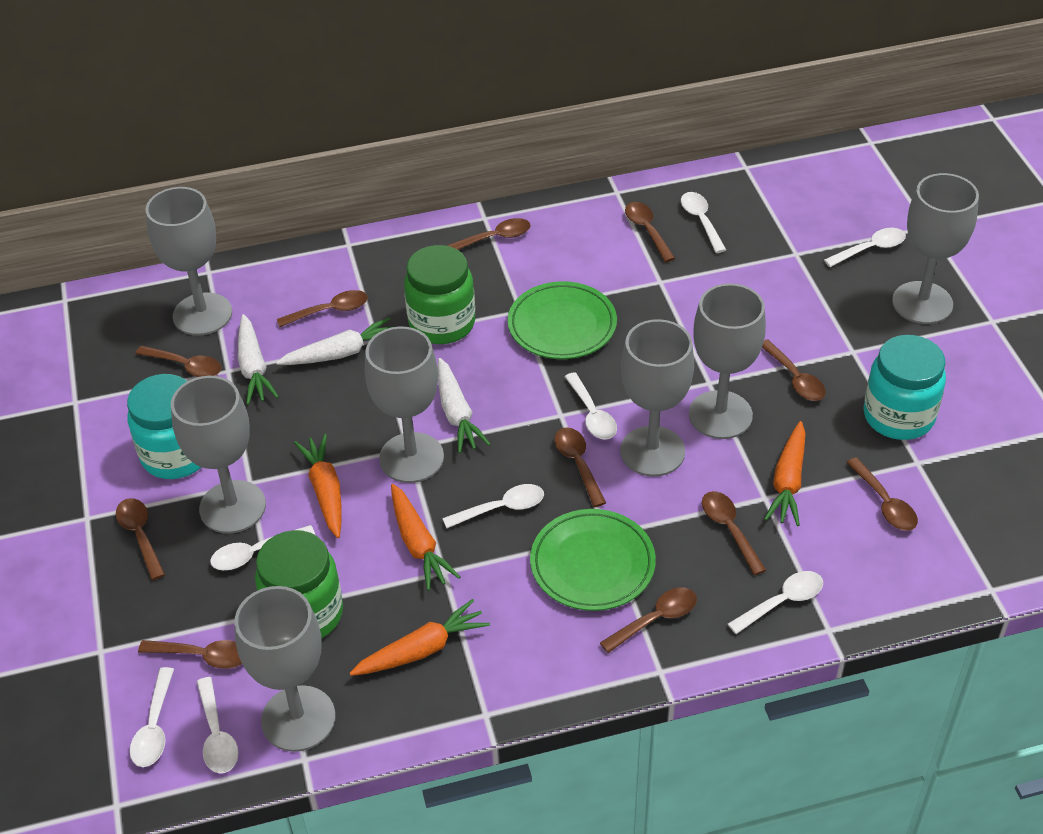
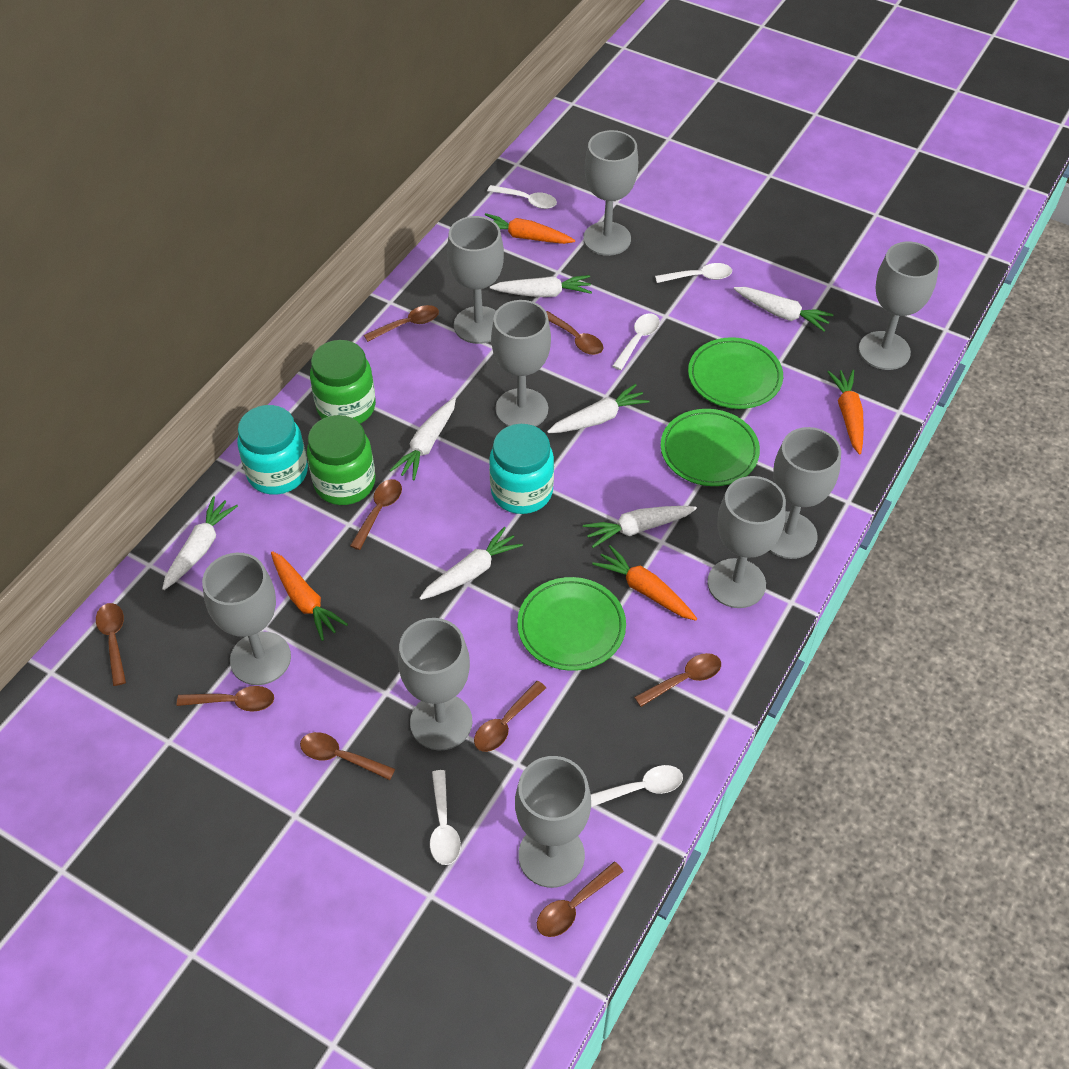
brown spoon: [116,498,165,580] [136,346,221,377] [138,640,242,669] [277,290,368,327] [447,218,531,250] [554,427,606,507] [600,588,697,653] [625,202,675,262] [702,491,766,575] [762,339,826,401] [846,457,918,531] = 11 -> [96,603,126,686] [177,686,274,712] [300,732,395,780] [350,479,402,550] [364,305,439,342] [474,681,546,752] [537,862,624,937] [546,311,603,355] [634,653,721,707] = 9
green plate: [508,281,617,359] [530,509,656,611] = 2 -> [517,577,626,671] [661,409,760,486] [688,337,783,409] = 3
grey goblet: [146,187,232,336] [171,376,266,534] [234,586,335,752] [365,327,444,483] [620,319,694,476] [689,283,766,439] [892,173,979,324] = 7 -> [202,553,291,685] [398,618,472,751] [447,216,504,344] [491,300,551,427] [515,756,591,888] [583,130,638,256] [708,476,786,608] [769,427,841,559] [859,242,939,370] = 9
white carrot: [238,314,279,405] [276,317,395,365] [438,358,490,453] = 3 -> [162,496,238,590] [389,398,456,480] [419,527,523,600] [490,275,592,297] [547,384,649,433] [583,506,697,548] [734,287,834,331] = 7
white spoon: [130,667,174,767] [197,677,239,773] [210,525,315,570] [442,484,544,528] [565,372,617,440] [681,192,726,253] [728,571,823,634] [824,228,906,267] = 8 -> [430,770,461,865] [487,185,557,209] [591,765,683,807] [613,313,660,370] [655,263,732,283] = 5

